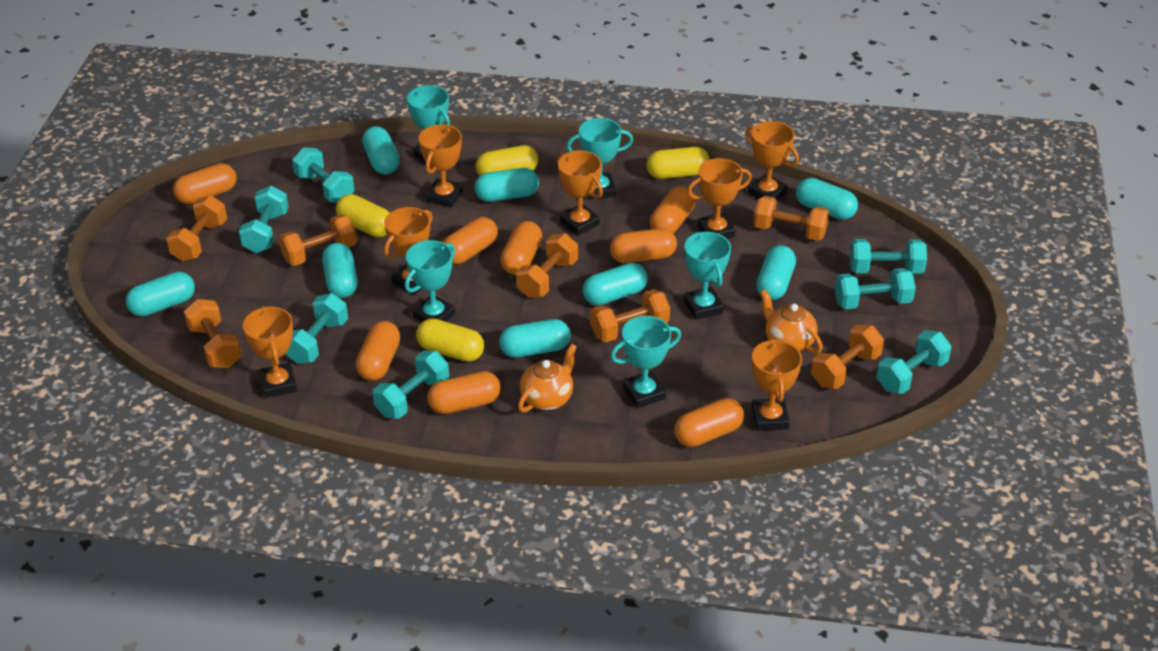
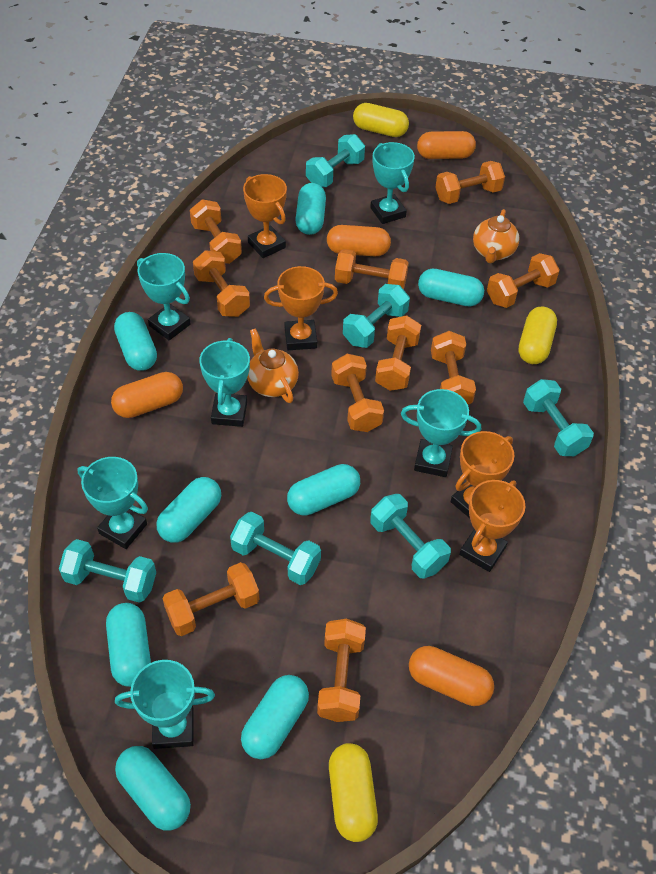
orange capsule: [173,163,236,204] [356,321,400,381] [427,371,501,414] [443,217,498,265] [500,221,542,275] [610,228,677,263] [650,186,695,234] [674,398,744,447] = 8 -> [111,372,183,418] [327,225,391,256] [409,646,494,706] [417,131,476,159] = 4
orange dumbbell: [166,195,227,262] [184,299,242,368] [279,214,357,266] [516,233,578,298] [590,289,670,342] [753,196,829,241] [811,324,884,389] = 7 -> [163,562,259,636] [190,199,242,264] [193,251,250,317] [317,619,366,722] [331,354,384,432] [335,249,409,290] [375,315,421,391] [431,331,476,404] [435,161,505,204] [487,253,559,308] = 10
orange trophy: [243,306,297,398] [384,207,433,295] [419,125,463,208] [557,150,603,236] [687,158,752,239] [745,121,799,200] [752,338,802,431] = 7 -> [243,174,287,258] [264,266,338,350] [451,431,514,518] [459,480,525,572] = 4
turquoise dumbbell: [239,186,289,253] [285,293,348,364] [292,147,354,203] [373,351,449,419] [835,268,916,309] [850,239,927,274] [877,330,952,394] = 7 -> [59,539,156,603] [230,512,321,585] [306,134,365,187] [343,284,410,348] [370,494,451,579] [523,379,594,456] = 6
turquoise trophy: [405,240,455,322] [407,85,450,164] [566,118,633,200] [610,316,681,408] [684,232,731,320] = 5 -> [78,457,148,549] [115,660,215,749] [137,253,190,340] [199,338,250,427] [370,142,415,224] [401,389,481,477] = 6
yellow capsule: [336,194,390,237] [416,318,484,362] [476,145,538,176] [647,147,710,179] = 4 -> [329,743,378,842] [353,103,409,137] [518,306,557,364] = 3

